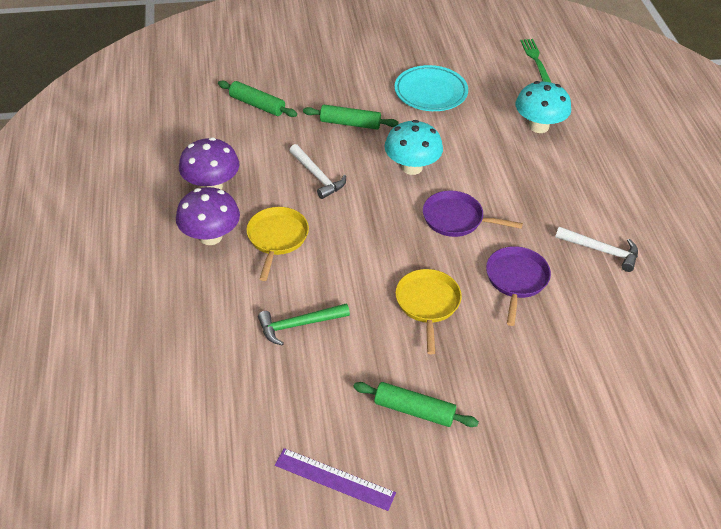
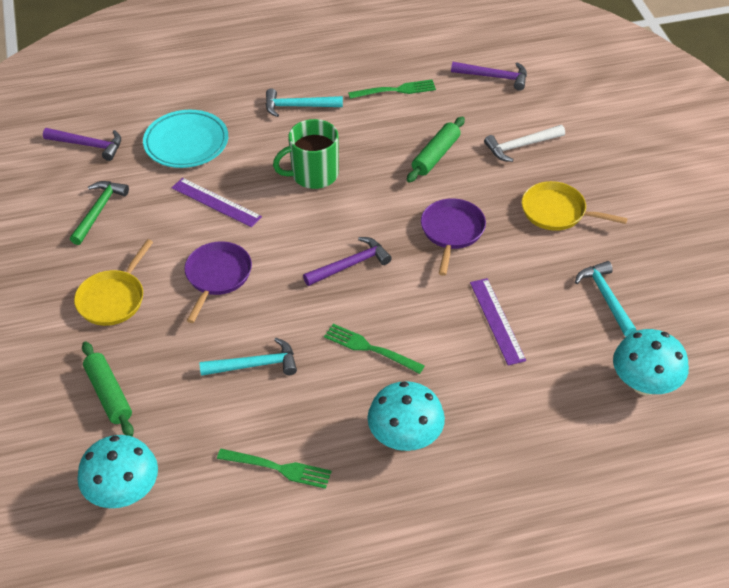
green fork: [520,39,552,83] = 1 -> [217,449,332,489] [324,324,425,374] [348,80,436,99] = 3
green mug: none = 0 -> [273,119,338,189] = 1
green rolling pin: [218,80,297,117] [303,105,399,130] [353,382,479,427] = 3 -> [82,342,134,436] [407,116,465,183] = 2
purple hammer: none = 0 -> [43,128,121,161] [303,237,392,286] [451,62,527,91] = 3
purple mushroom: [176,187,240,245] [179,137,239,189] = 2 -> none = 0
purple ruler: [275,448,396,511] = 1 -> [172,178,262,228] [470,278,526,365] = 2
turquoise hammer: none = 0 -> [199,338,297,376] [266,89,343,117] [575,261,637,336] = 3
turquoise mushroom: [385,120,443,175] [516,81,571,133] = 2 -> [77,435,158,508] [368,381,445,451] [613,329,689,395] = 3
white hammer: [289,144,346,199] [555,226,638,272] = 2 -> [484,125,565,162] = 1

